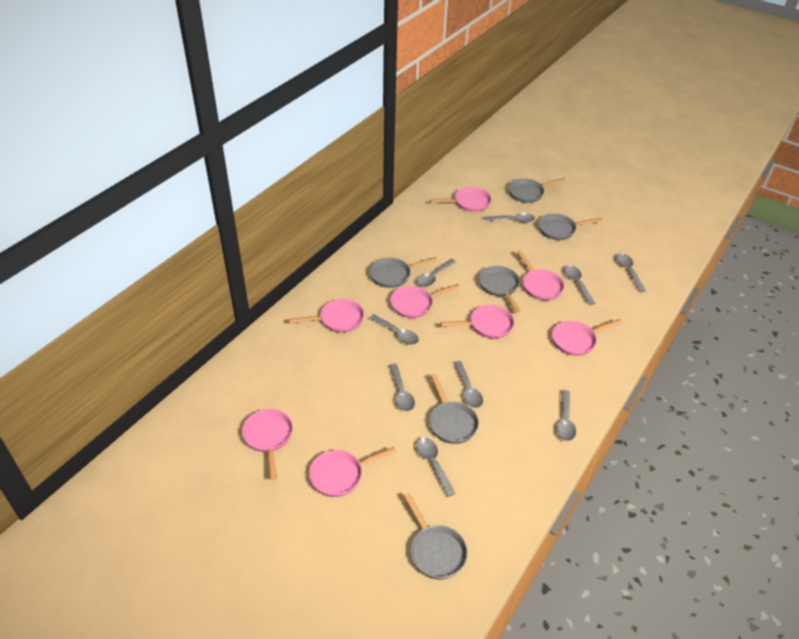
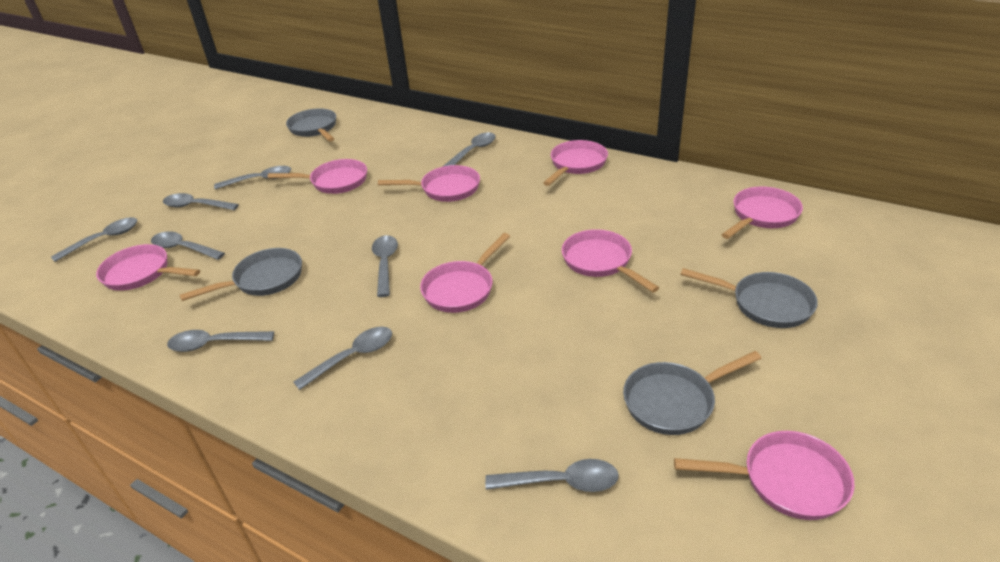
grey pan: [369,257,437,288] [404,493,468,579] [429,374,479,444] [478,266,521,313] [508,178,567,203] [538,213,603,240] = 6 -> [180,248,302,301] [286,108,336,142] [623,351,762,435] [681,268,818,328] = 4

